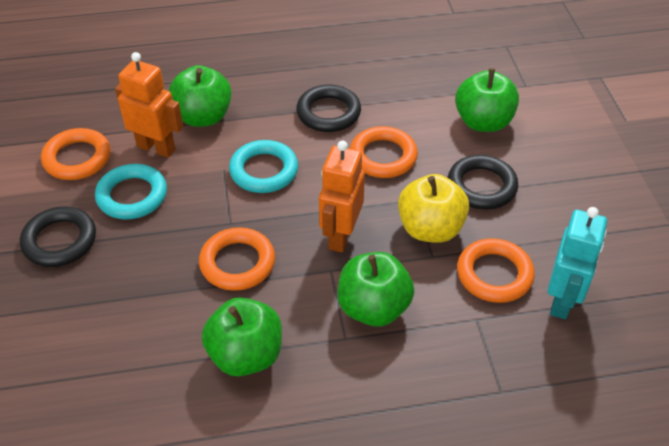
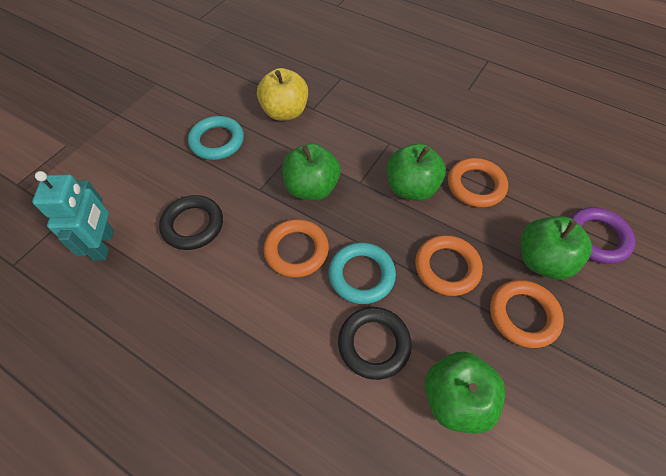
black ring: [20,207,96,267] [296,85,361,132] [448,155,518,210] = 3 -> [159,195,223,250] [338,307,412,380] = 2
orange robot: [115,52,183,158] [319,141,365,253] = 2 -> none = 0
purple ring: none = 0 -> [570,207,636,264] = 1

